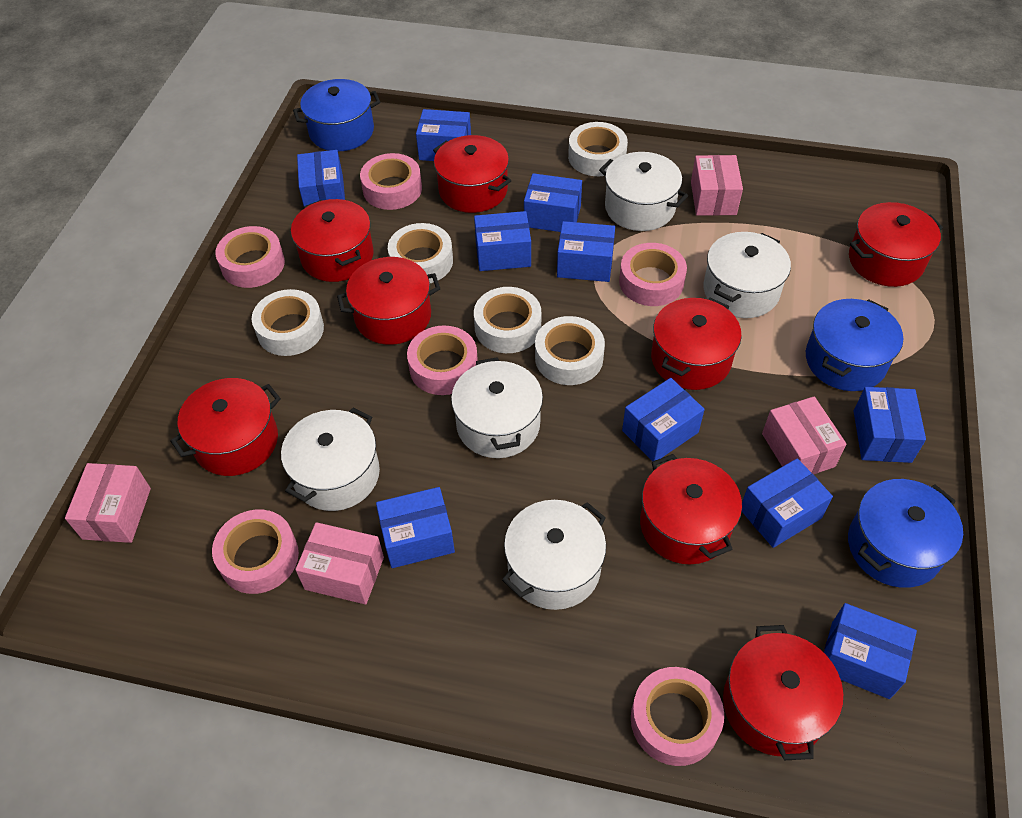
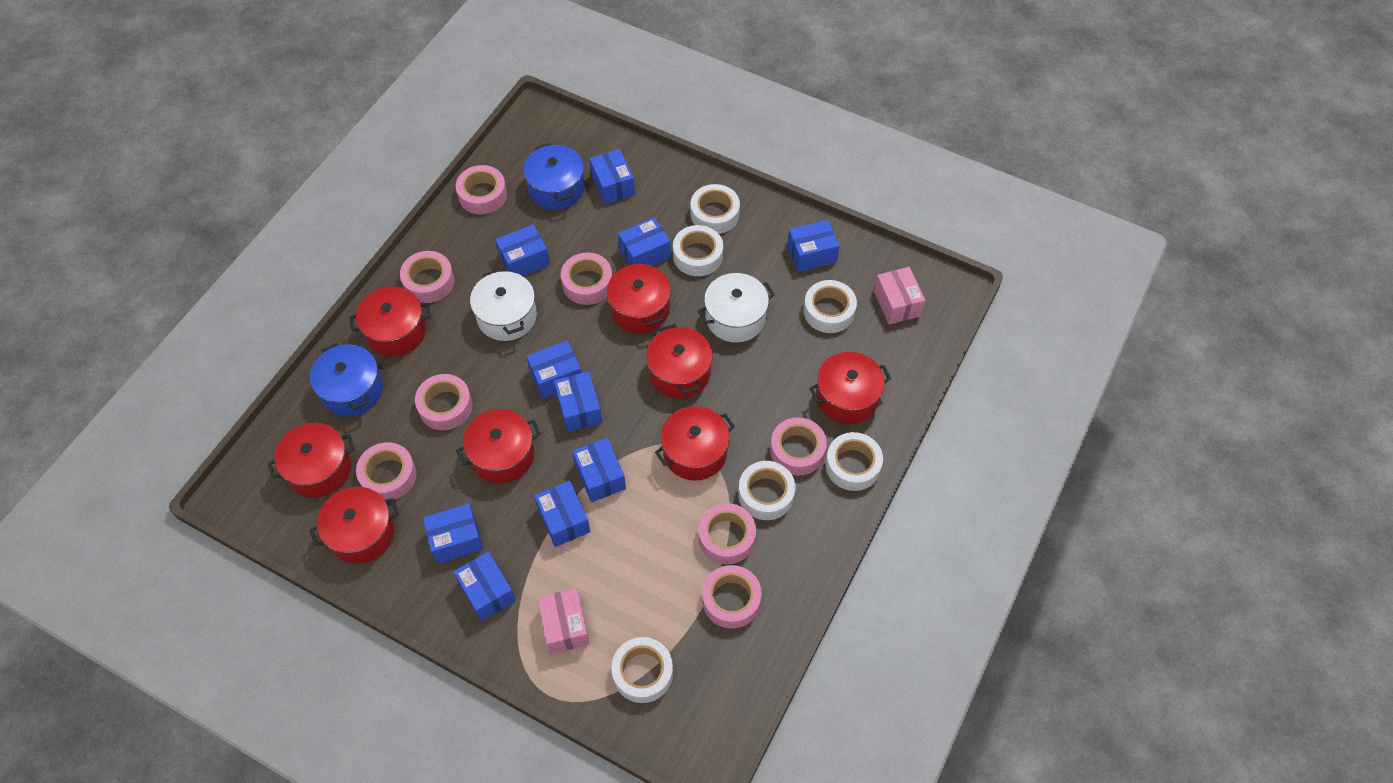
blue pot: [293,79,380,151] [806,299,903,391] [848,479,963,588] = 3 -> [310,343,383,417] [523,143,585,210] = 2
pink box: [65,463,151,543] [295,522,384,604] [691,155,743,216] [762,396,847,474] = 4 -> [537,588,590,654] [874,267,925,325] = 2
pink tape: [212,509,299,594] [215,226,285,288] [360,153,422,210] [407,326,478,395] [619,243,687,306] [631,667,724,766] = 6 -> [356,442,417,500] [400,251,454,303] [415,374,473,430] [456,165,507,214] [561,253,612,305] [698,503,756,564] [702,565,762,629] [770,417,827,476] = 8
white pot: [281,408,380,511] [451,357,543,458] [502,500,606,610] [599,152,688,231] [703,232,791,318] = 5 -> [470,269,537,341] [698,273,775,343] = 2
white tape: [252,289,324,356] [388,223,453,283] [474,287,541,353] [535,316,605,385] [568,122,628,176] = 5 -> [611,637,673,703] [673,225,723,276] [690,184,740,234] [738,461,796,520] [803,280,857,333] [825,432,883,491] = 6

